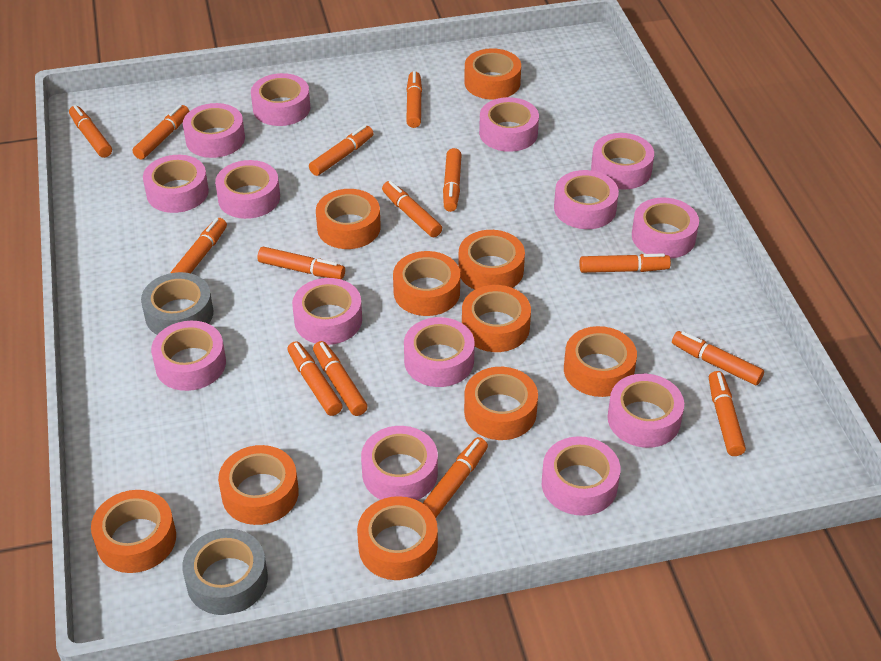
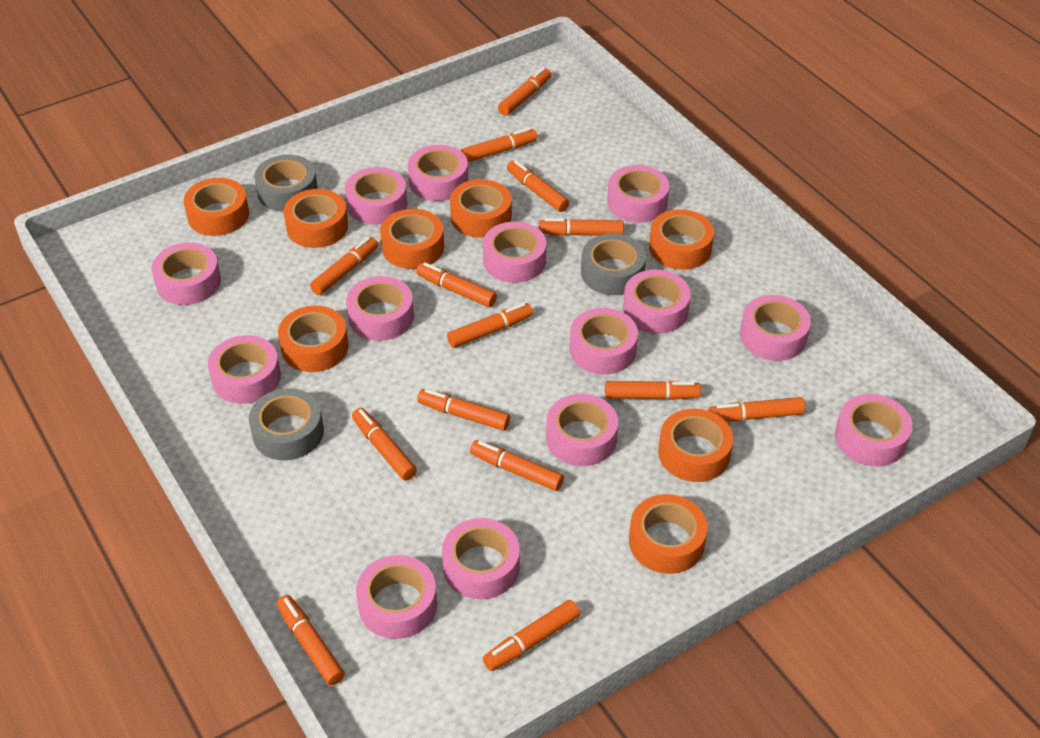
grey tape: [141,272,213,335] [182,529,268,615] = 2 -> [249,388,324,460] [254,155,318,212] [581,233,646,295] = 3
orange tape: [91,490,176,573] [218,445,299,525] [316,189,381,249] [357,496,438,580] [393,251,460,316] [458,230,525,290] [462,285,531,352] [464,48,521,100] [464,367,538,440] [564,326,637,397] = 10 -> [183,178,249,236] [278,306,348,372] [284,189,348,248] [380,209,444,269] [450,179,512,238] [629,494,708,574] [649,209,714,270] [658,409,733,482] = 8

